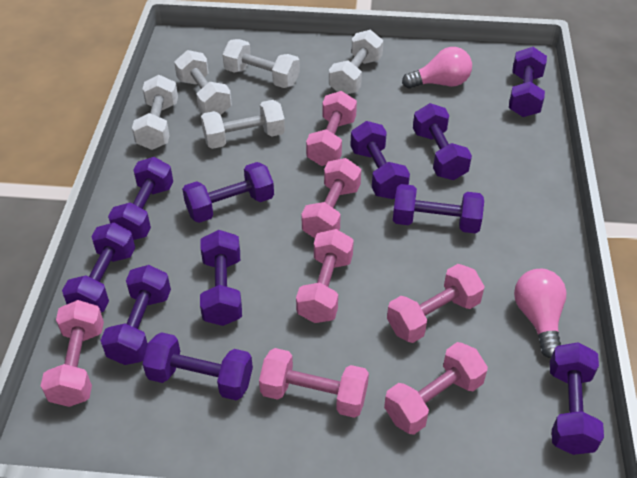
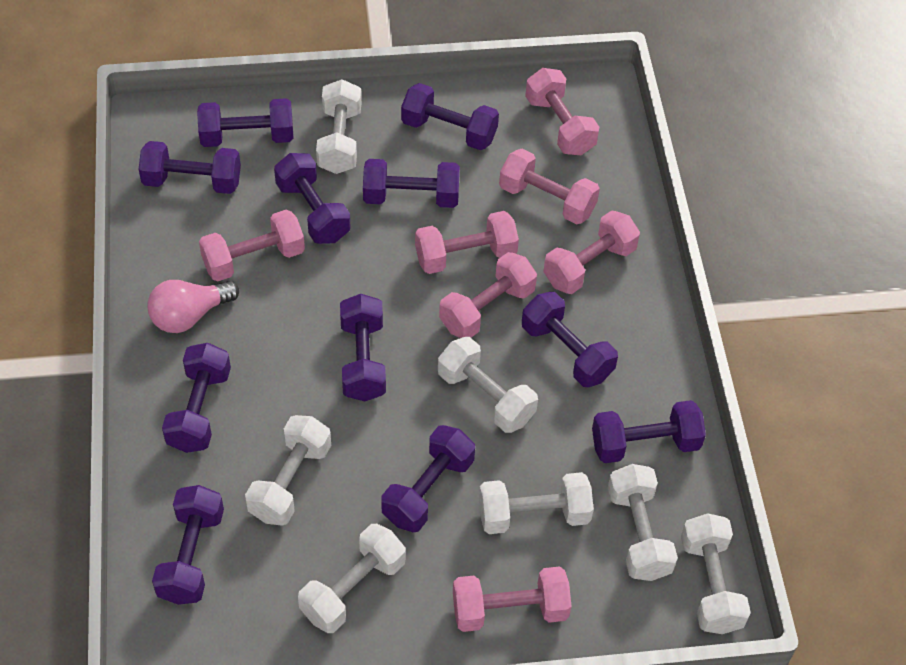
pink light bulb: [402,47,472,89] [514,269,566,358] = 2 -> [147,280,239,333] = 1
white dumbbell: [132,75,178,150] [174,50,232,115] [201,100,285,149] [222,39,300,88] [329,30,384,94] = 5 -> [245,415,331,526] [298,524,406,633] [316,79,361,174] [438,337,538,433] [479,472,594,534] [608,464,678,581] [681,513,751,634] = 7

